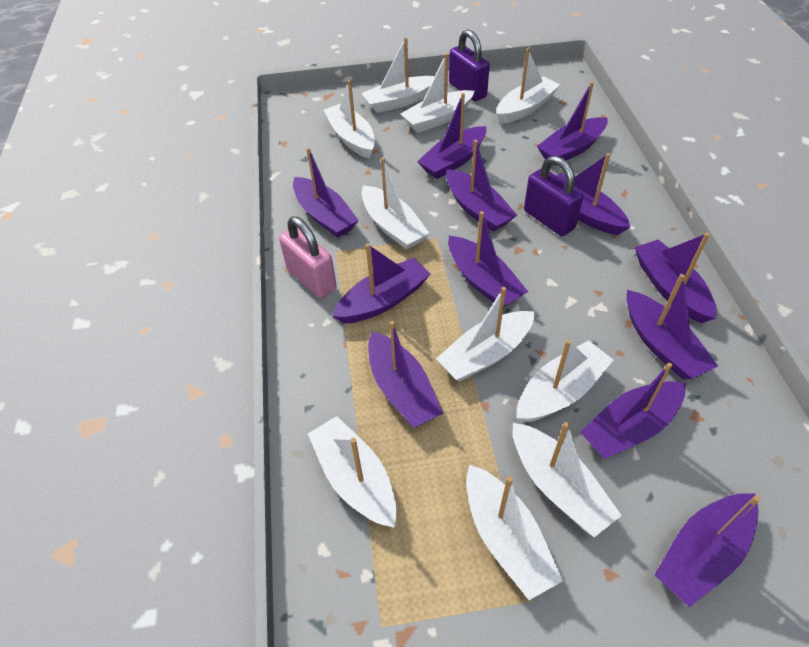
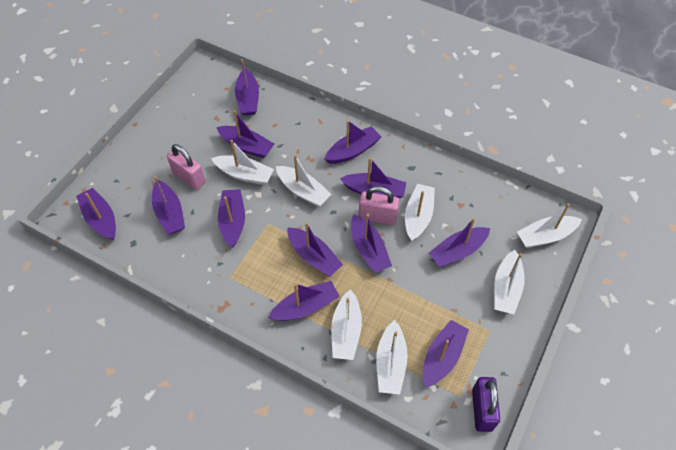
pink padlock: [279,216,337,298] = 1 -> [167,144,206,190] [359,186,399,225] = 2
purple padlock: [449,29,490,101] [524,156,583,236] = 2 -> [472,377,500,432] = 1
white boat: [308,416,397,528] [324,80,375,159] [361,37,435,113] [361,157,429,250] [401,53,474,133] [436,287,535,381] [466,464,563,600] [496,49,560,124] [513,422,622,537] [517,340,613,422] = 10 -> [211,140,274,185] [276,155,332,207] [331,289,362,360] [376,320,408,394] [405,184,435,241] [494,250,525,314] [517,203,582,248] = 7

